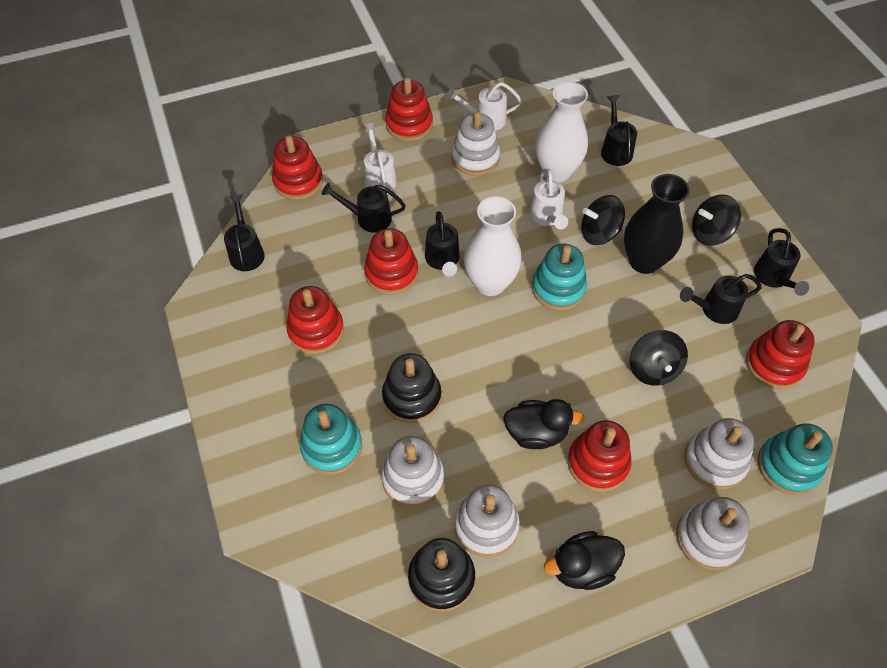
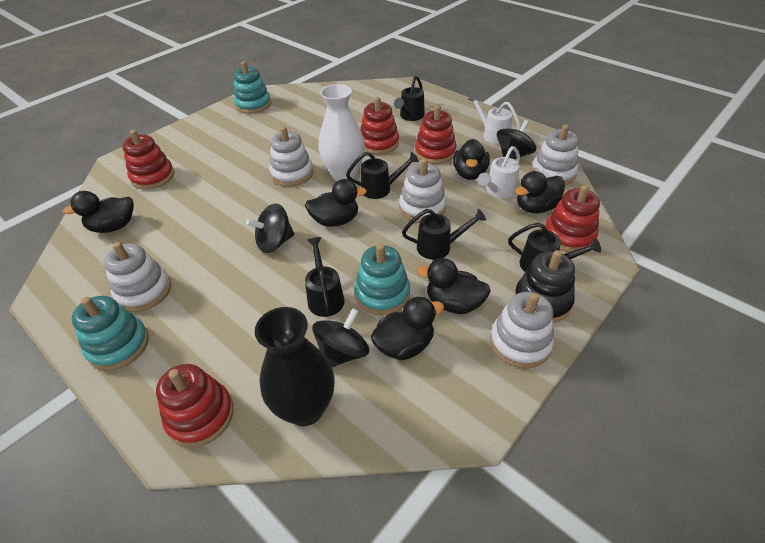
black duck: [503,399,585,449] [544,531,625,590] = 2 -> [62,191,134,233] [305,179,367,227] [371,297,444,360] [417,258,491,314] [453,139,490,180] [515,171,565,213] = 6
black stacking toy: [382,353,441,423] [408,538,475,612] = 2 -> [514,250,575,323] = 1
black watering can: [224,194,265,271] [322,183,406,232] [425,211,460,276] [601,95,637,166] [680,274,762,324] [754,228,809,296] = 6 -> [305,237,344,317] [346,152,419,199] [394,76,425,121] [402,209,486,260] [508,223,601,272] = 5
red stacking toy: [272,135,323,200] [286,286,344,354] [364,228,418,295] [385,77,433,141] [568,420,632,492] [746,320,815,389] = 6 -> [122,130,174,190] [156,364,234,447] [360,97,399,154] [415,105,456,164] [545,185,600,252] = 5
white vase: [463,196,522,296] [535,82,588,182] = 2 -> [319,84,365,181] = 1
white watering can: [363,123,397,194] [446,82,522,131] [529,169,568,229] = 3 -> [468,93,521,144] [477,146,520,198] = 2

